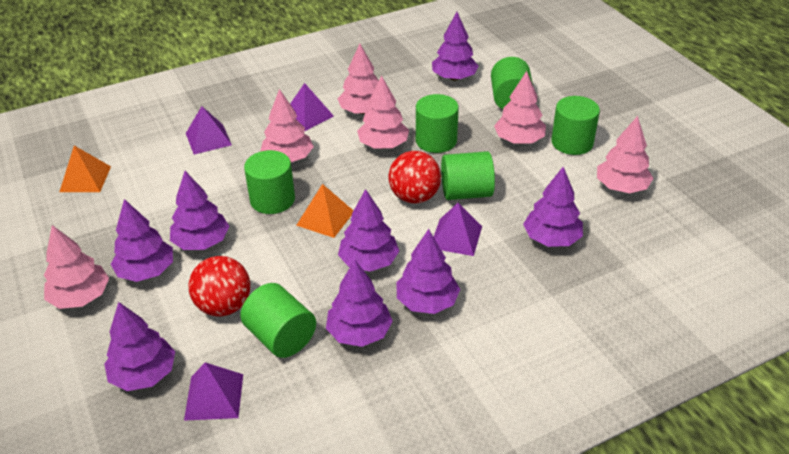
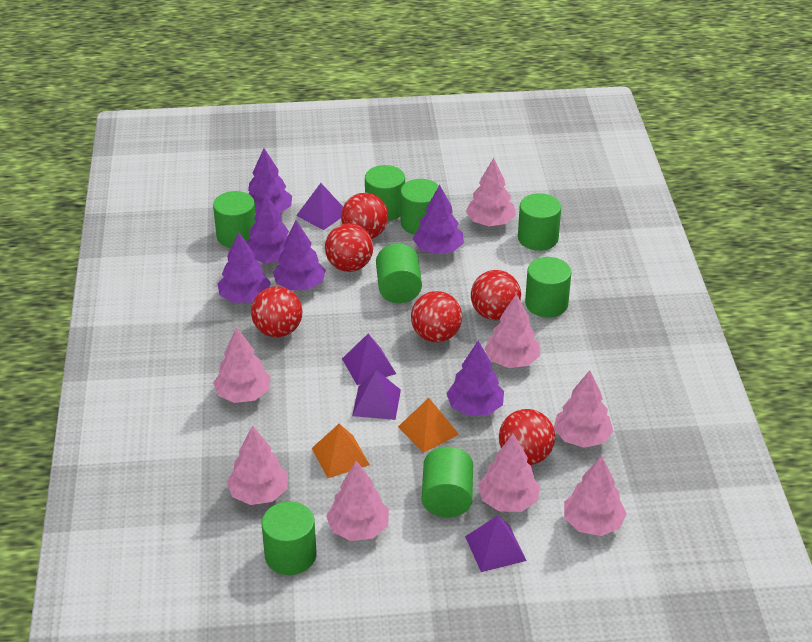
green cylinder: [240,283,316,358] [244,150,295,214] [416,94,459,153] [441,151,495,200] [491,57,533,109] [551,96,600,155] = 6 -> [213,191,256,248] [262,501,316,575] [365,165,405,221] [376,244,422,303] [400,179,439,235] [422,447,473,517] [518,193,561,251] [525,257,571,317] = 8
pink tree: [44,225,109,309] [260,89,314,162] [338,44,379,114] [357,76,409,149] [494,71,546,144] [597,116,654,193] = 6 -> [213,328,271,403] [227,425,288,505] [326,461,389,541] [466,158,516,226] [478,434,540,512] [484,294,540,368] [554,370,613,448] [564,455,627,536] = 8
purple tree: [104,302,175,391] [111,199,173,282] [170,171,229,250] [326,260,393,347] [338,189,399,272] [397,229,460,314] [432,12,479,81] [523,167,583,247] = 8 -> [217,232,271,303] [247,194,289,263] [248,149,292,213] [273,220,326,290] [413,185,464,254] [446,341,504,416] = 6
red ball: [189,256,250,317] [388,151,441,204] = 2 -> [251,286,302,338] [325,223,373,272] [341,193,388,239] [411,291,462,342] [471,270,521,320] [499,409,555,465] = 6

